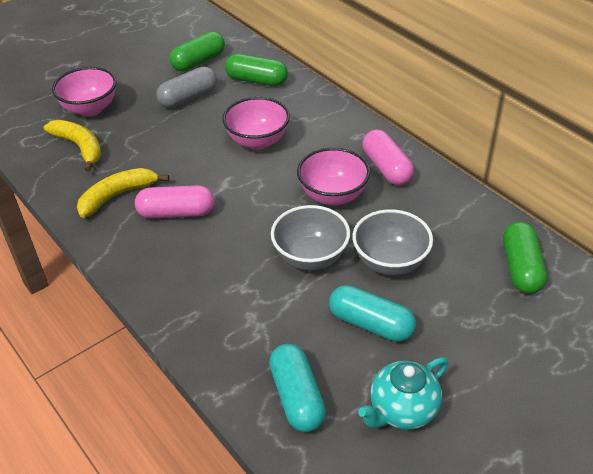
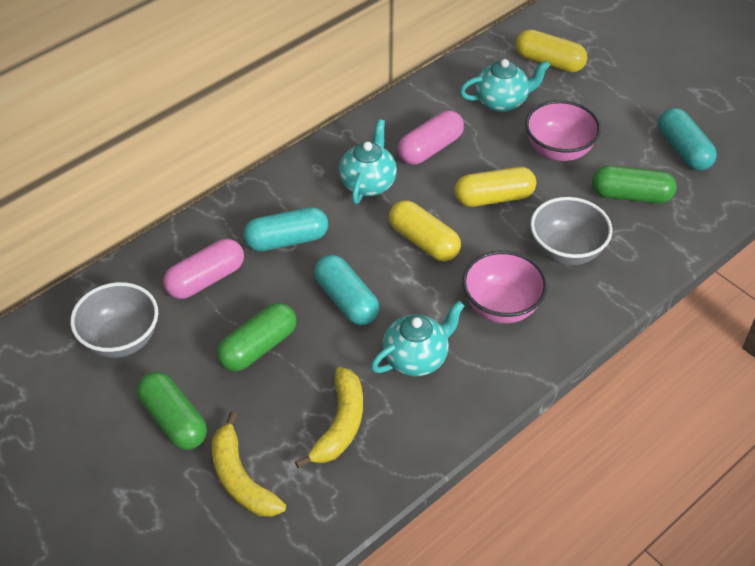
grey capsule: [156,67,217,108] = 1 -> none = 0
pink bowl: [52,67,116,116] [222,97,290,150] [297,147,370,206] = 3 -> [462,251,548,323] [525,100,601,161] = 2
turquoise capsule: [269,344,326,432] [329,285,416,342] = 2 -> [243,207,328,251] [314,255,379,325] [658,108,717,171] = 3
turquoise teapot: [358,357,448,430] = 1 -> [339,119,397,204] [371,301,464,376] [460,59,550,112] = 3
yellow capsule: none = 0 -> [389,200,461,262] [454,167,536,207] [515,29,587,72] = 3

